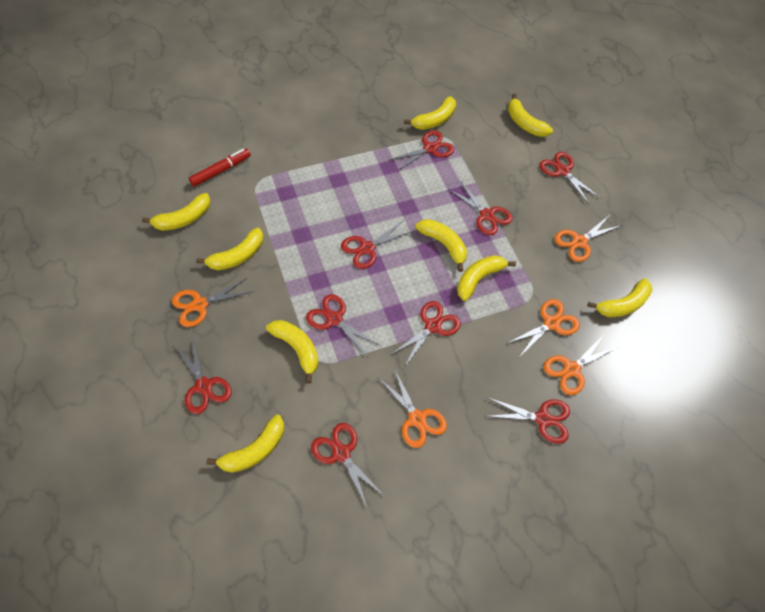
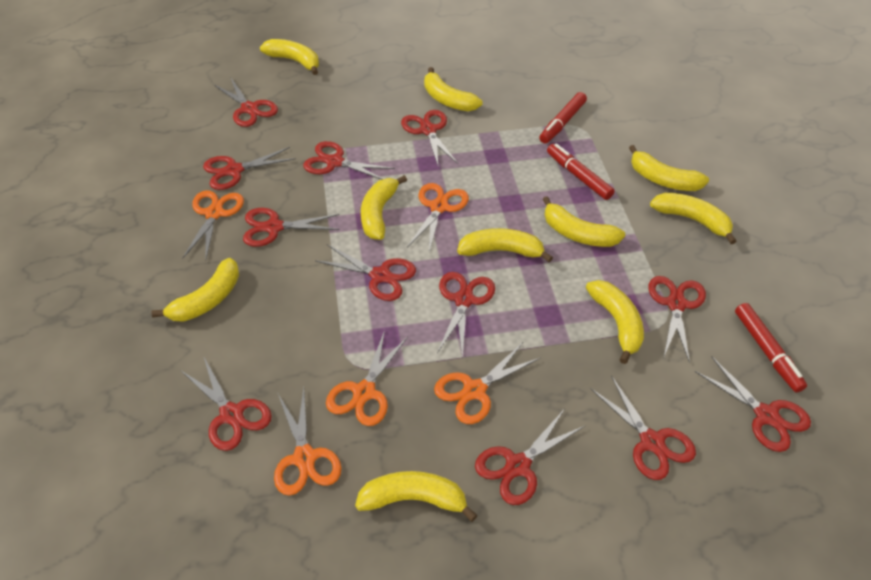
red marker: [189,149,251,187] = 1 -> [539,92,587,144] [547,143,615,200] [735,303,807,393] = 3
red scissors: [175,338,232,414] [306,294,381,357] [311,423,385,509] [341,220,413,269] [389,130,454,171] [390,301,461,366] [448,181,513,235] [486,397,570,444] [540,152,600,204] = 9 -> [181,358,272,451] [203,147,296,190] [214,77,278,127] [243,208,339,247] [303,141,395,180] [315,244,416,301] [401,110,458,165] [437,272,495,358] [475,410,585,505] [590,376,696,480] [648,276,706,363] [695,356,811,452] = 12
yellow banana: [142,193,211,231] [196,228,263,270] [206,414,284,473] [266,320,318,384] [404,96,456,130] [415,219,467,272] [457,255,516,301] [508,94,553,137] [587,278,652,317] = 9 -> [151,258,239,322] [260,39,319,75] [355,471,477,522] [361,175,407,240] [424,67,482,111] [457,228,553,262] [543,196,625,247] [586,280,644,364] [629,145,709,191] [650,193,737,244] = 10

